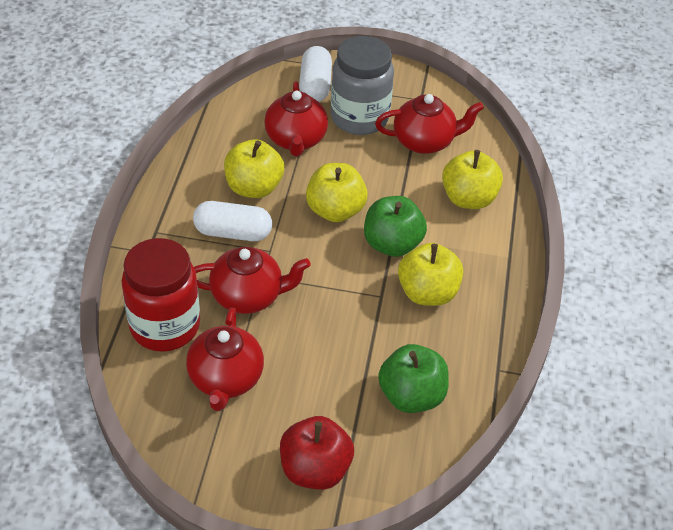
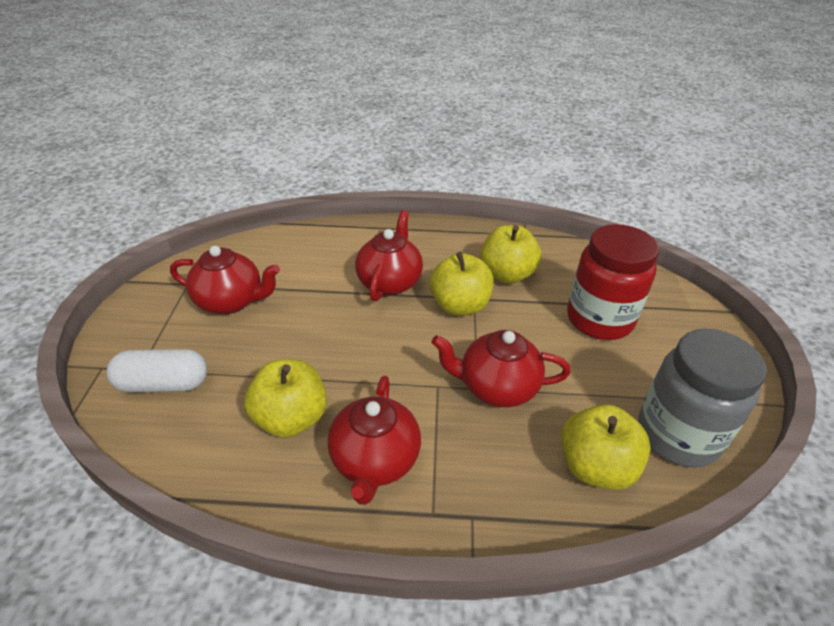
green apple: [364,196,427,257] [378,344,449,413] = 2 -> none = 0
red apple: [280,416,354,490] = 1 -> none = 0
white capsule: [193,201,272,241] [299,46,332,102] = 2 -> [107,349,207,392] = 1

